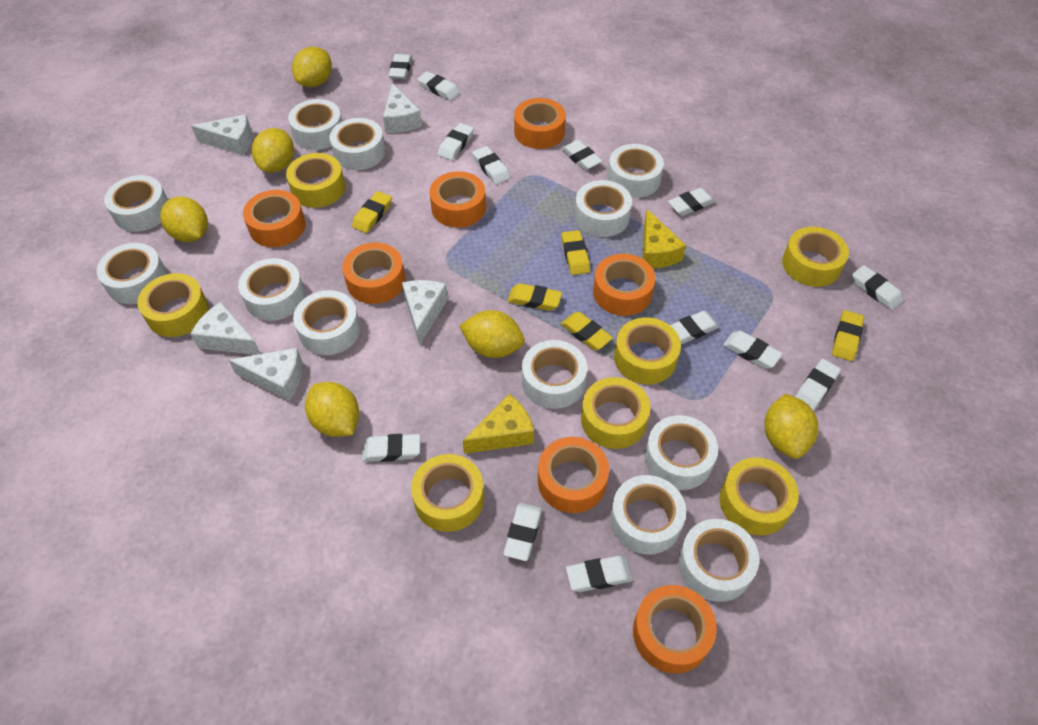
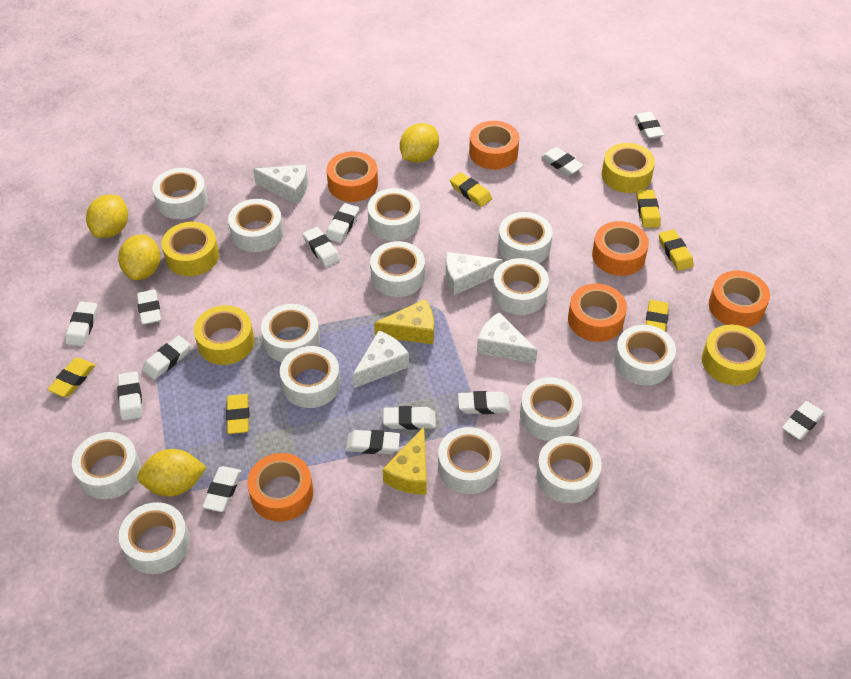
orange tape: [243,190,306,247] [342,243,405,304] [430,171,486,228] [514,98,566,149] [538,437,609,513] [593,254,656,316] [633,585,717,674] = 7 -> [247,453,313,522] [327,151,378,202] [469,121,519,170] [568,284,627,342] [592,221,649,276] [709,271,770,328] = 6
white cheese: [191,114,252,156] [191,302,260,355] [229,348,302,401] [383,83,422,133] [402,280,448,345] = 5 -> [253,165,308,204] [353,331,409,388] [446,252,503,295] [477,312,537,364] = 4
white tape: [97,243,167,304] [104,175,168,232] [238,258,305,321] [288,99,342,150] [293,290,361,355] [329,118,385,170] [522,340,587,409] [575,180,632,237] [607,144,664,198] [610,475,686,555] [644,415,718,490] [678,519,759,602] = 12 -> [72,432,141,499] [119,502,190,574] [152,168,208,219] [228,199,283,252] [261,304,320,362] [280,346,340,408] [368,188,420,241] [370,241,425,297] [438,427,501,494] [492,258,549,315] [498,212,553,264] [520,377,582,441] [536,436,602,503] [614,325,676,385] = 14
yellow eraser: [352,191,392,233] [507,283,562,311] [561,312,613,350] [562,230,590,275] [832,310,864,361] = 5 -> [48,358,95,397] [226,394,249,434] [450,172,492,207] [636,190,661,228] [646,300,669,331] [659,229,694,271] = 6
yellow lemon: [160,196,208,242] [252,128,294,172] [292,47,332,87] [305,382,359,437] [459,310,525,358] [764,393,818,459] = 6 -> [86,195,128,238] [118,235,161,280] [137,449,206,497] [400,123,439,163] = 4
yellow tape: [137,273,209,337] [286,153,345,208] [411,454,484,532] [581,377,650,449] [614,317,681,384] [719,457,799,536] [782,227,849,287] = 7 -> [161,222,219,276] [194,305,254,365] [602,143,655,193] [702,324,766,385] = 4

